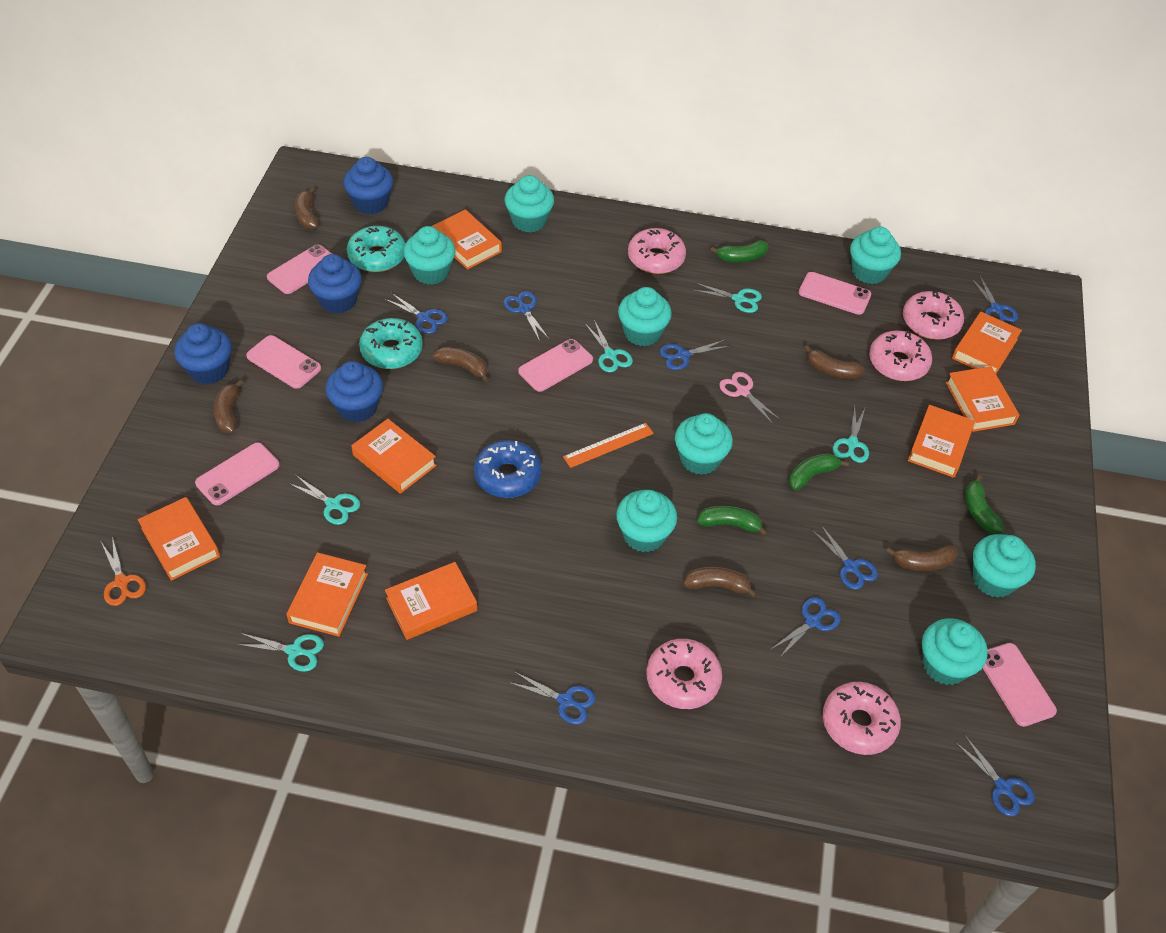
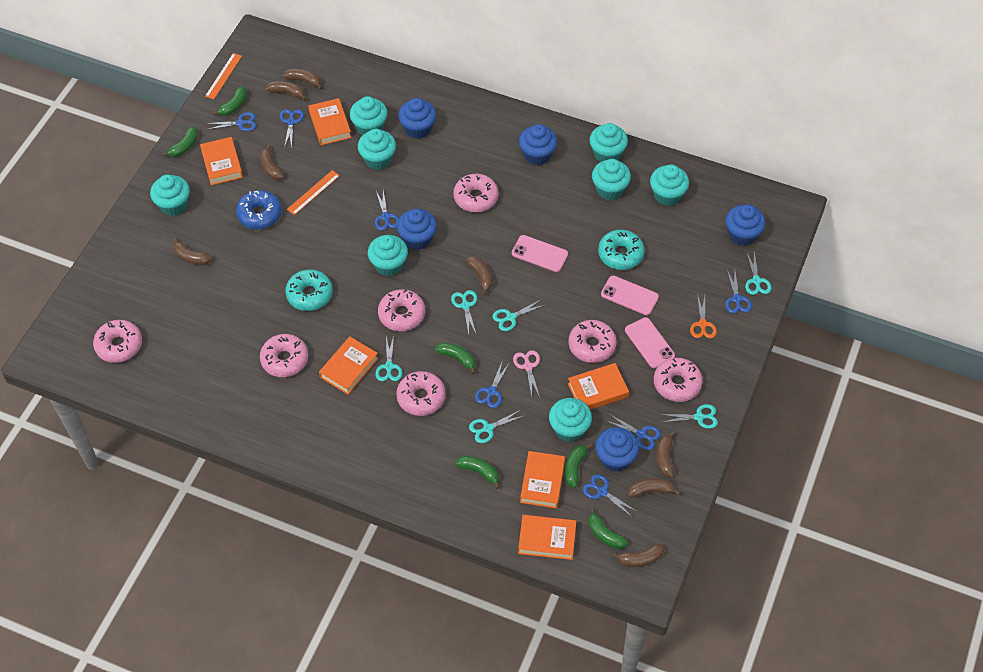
blue cupcake: [174,323,232,384] [308,254,362,313] [325,361,383,423] [343,157,393,214] = 4 -> [397,209,437,250] [398,98,436,139] [519,124,557,165] [595,427,639,472] [726,204,766,246] = 5
blue scissors: [385,293,448,334] [504,291,549,341] [509,672,596,725] [659,340,730,370] [770,597,841,657] [812,525,878,590] [955,735,1035,817] [971,276,1018,322] = 8 -> [206,112,256,131] [280,109,304,148] [375,190,399,231] [475,362,509,408] [583,474,636,517] [607,414,661,450] [725,270,752,313] = 7
brown banana: [214,380,244,433] [295,187,319,230] [433,347,489,382] [683,567,757,598] [804,345,865,379] [886,545,958,571] = 6 -> [173,238,212,265] [260,144,285,180] [265,81,307,101] [283,68,323,90] [466,256,493,296] [612,544,665,567] [628,478,680,498] [656,431,675,478] = 8
green banana: [697,506,768,536] [710,240,769,262] [789,453,849,490] [965,475,1005,534] = 4 -> [163,126,198,157] [213,86,247,116] [435,342,476,374] [456,456,500,489] [565,443,592,488] [588,508,628,549] = 6
orange book: [138,497,220,581] [287,552,368,637] [351,419,437,494] [385,562,477,640] [432,209,502,270] [908,405,975,478] [946,366,1020,432] [952,312,1022,374] = 8 -> [200,137,243,185] [308,98,352,145] [319,336,378,394] [518,515,576,560] [520,451,565,508] [568,363,629,410] = 6
orange ruler: [563,423,654,468] = 1 -> [205,53,242,99] [287,170,340,215] = 2
pink donut: [628,228,686,274] [646,639,722,709] [823,682,901,755] [869,331,932,381] [903,290,964,340] = 5 -> [93,320,142,363] [260,334,308,377] [378,289,425,331] [396,371,446,416] [453,174,498,212] [568,320,617,363] [654,358,703,402] = 7
pink phone: [195,443,280,506] [246,335,321,389] [267,245,332,294] [518,339,593,392] [799,272,871,315] [983,643,1057,727] = 6 -> [512,235,568,272] [601,275,659,315] [625,317,675,368] = 3
turquoise scissors: [236,633,324,672] [288,475,360,525] [585,320,633,372] [693,283,762,313] [833,406,869,463] = 5 -> [375,335,403,381] [451,290,477,335] [469,410,523,443] [493,299,544,331] [660,404,718,429] [745,251,772,295] = 6

